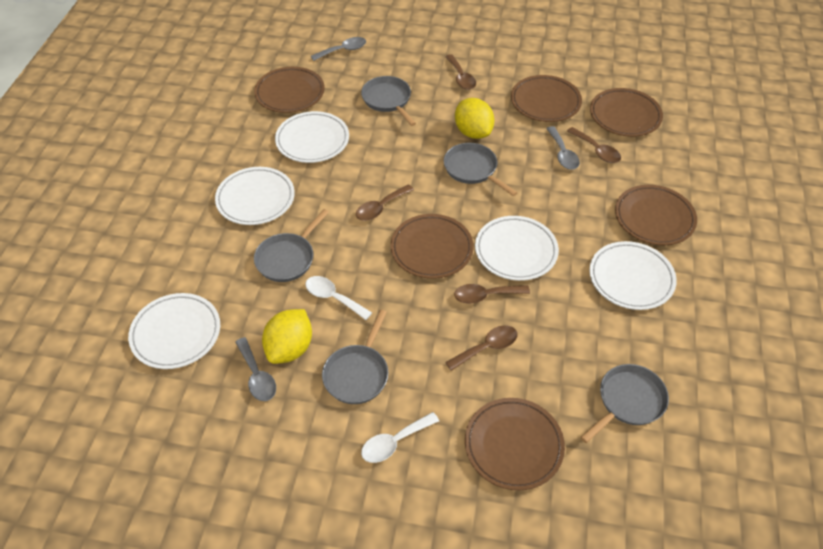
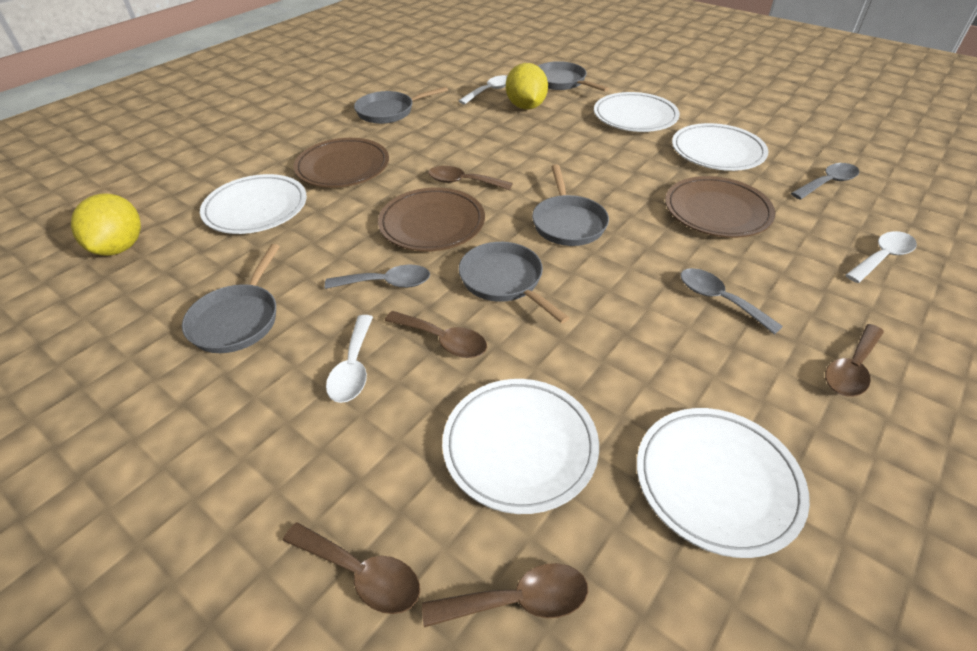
brown plate: [254,67,325,113] [390,214,474,279] [465,398,565,490] [511,75,582,122] [590,88,663,137] [615,185,697,245] = 6 -> [294,138,389,188] [378,187,485,251] [665,176,775,238] = 3
white spoon: [305,276,372,320] [361,412,439,463] = 2 -> [326,315,373,403] [459,75,507,104] [845,231,917,283] = 3

